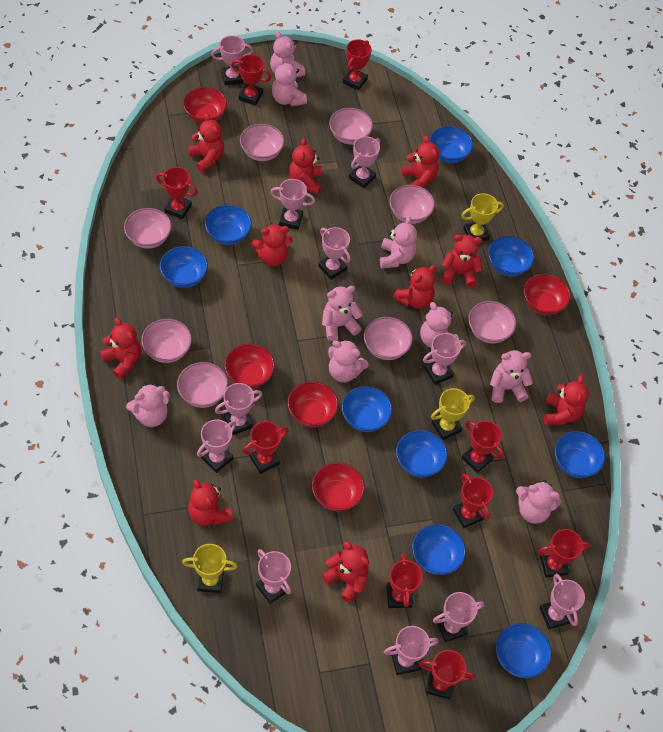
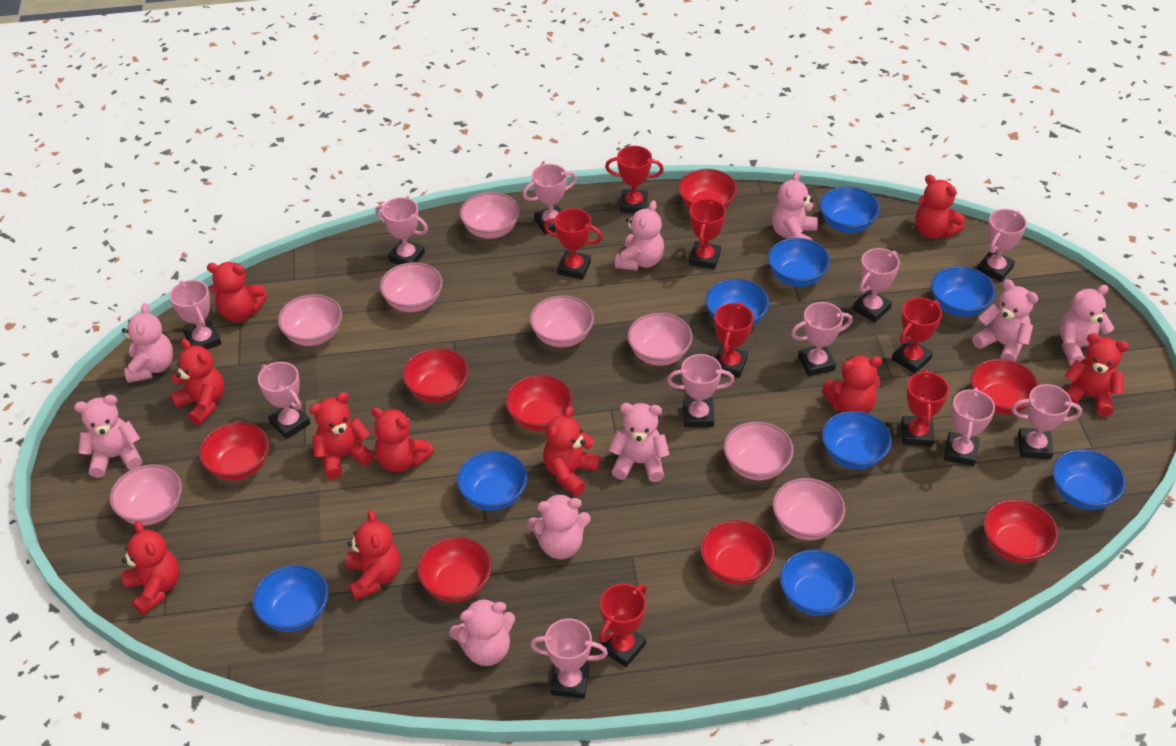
red bowl: [183,87,227,123] [224,344,275,388] [287,381,339,427] [312,462,365,512] [524,274,571,315] = 5 -> [199,422,269,481] [402,348,469,403] [417,537,492,602] [505,375,573,431] [678,169,738,209] [700,520,775,585] [970,359,1039,414] [983,499,1058,563] = 8
red trophy: [156,167,198,219] [231,54,271,106] [243,421,289,474] [343,39,372,91] [386,554,423,608] [419,650,475,699] [453,474,493,528] [462,421,504,473] [538,529,590,578] = 9 -> [544,208,603,280] [599,584,647,667] [605,146,664,213] [689,198,726,270] [715,302,754,378] [892,298,942,374] [901,369,949,447] = 7
yellow trophy: [182,544,238,593] [431,388,475,440] [461,193,504,241] = 3 -> none = 0

